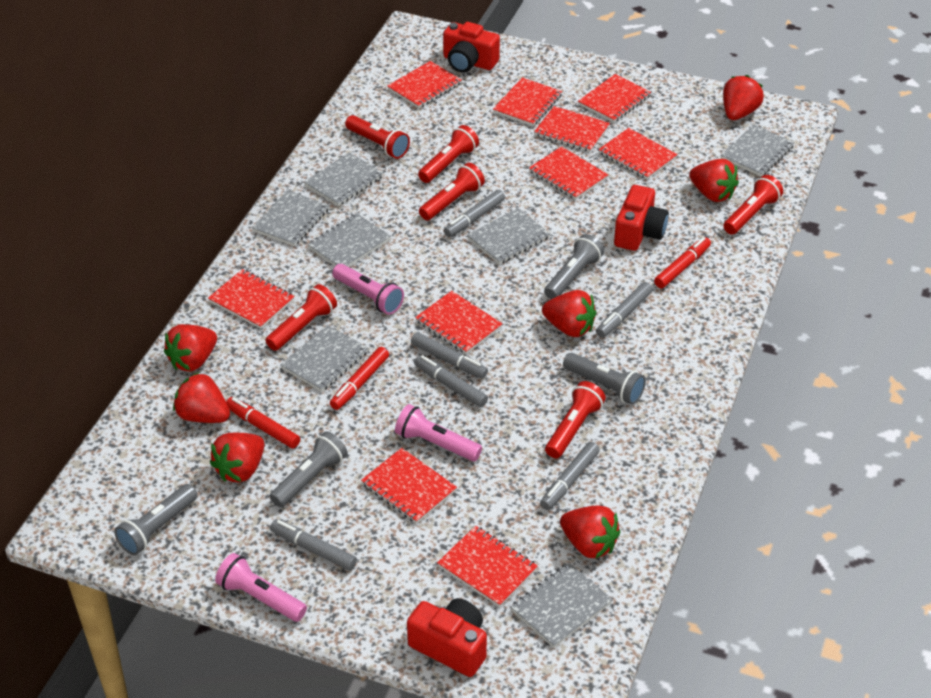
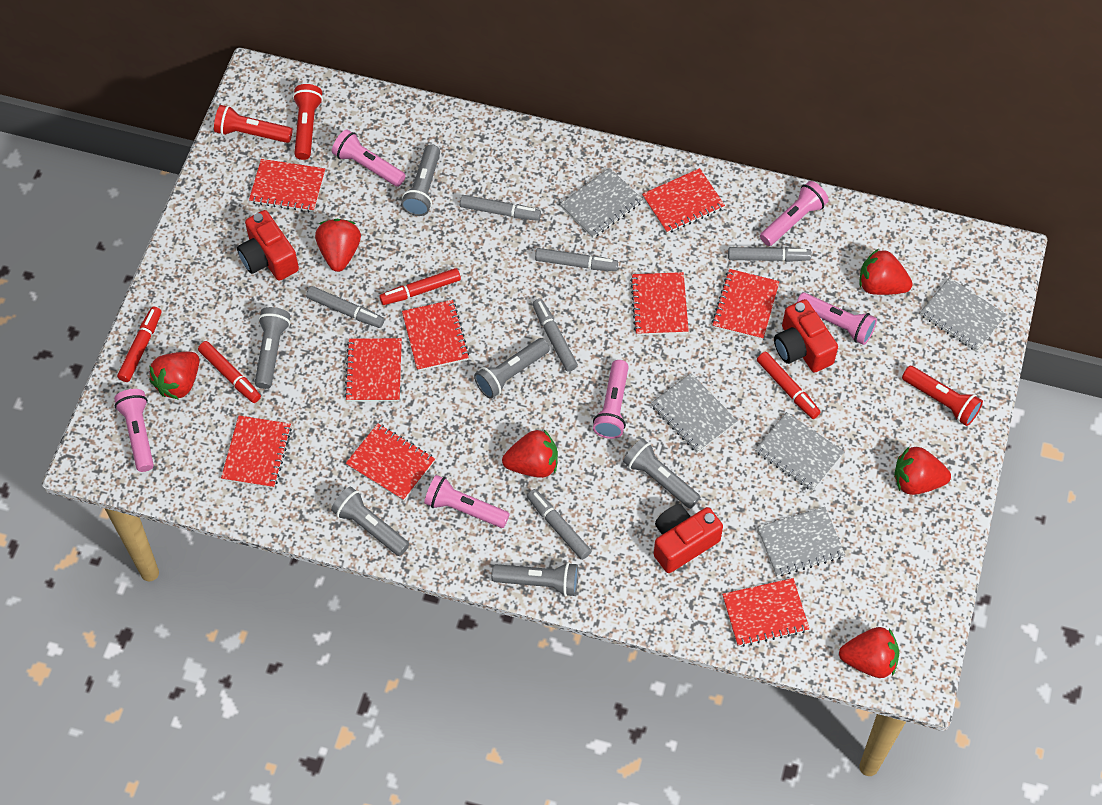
grey flashlight: [114,484,198,555] [270,431,348,507] [544,234,604,299] [563,353,646,405] = 4 -> [255,307,290,389] [331,487,409,556] [401,145,440,216] [474,338,550,399] [491,562,578,597] [623,438,700,509] = 6
grey notebook: [252,190,329,246] [280,325,368,392] [304,152,383,206] [308,213,391,267] [467,208,550,264] [511,563,613,648] [721,125,795,177] = 7 -> [560,168,643,238] [651,373,738,453] [755,412,844,491] [757,507,845,577] [920,277,1007,352] = 5
pink flashlight: [215,553,307,622] [332,264,404,315] [395,404,482,461] = 3 -> [114,389,154,472] [332,129,406,187] [424,475,510,528] [593,360,629,439] [760,181,829,246] [797,293,877,345] = 6
red flashlight: [266,284,337,351] [345,115,410,159] [418,125,479,183] [419,163,485,220] [545,381,606,458] [723,175,783,235] = 6 -> [214,105,293,143] [293,84,323,160] [902,366,983,426] = 3
red marker: [226,397,300,449] [330,347,389,410] [654,237,711,288] = 3 -> [117,307,161,382] [198,341,261,403] [379,268,461,305] [757,352,821,419] = 4
red notebook: [208,269,295,329] [361,448,457,524] [387,61,462,108] [415,291,503,354] [437,526,538,607] [493,78,562,126] [529,146,608,200] [534,106,610,152] [578,74,651,122] [598,128,678,179] = 10 -> [221,415,292,488] [249,159,325,212] [344,338,402,402] [346,423,435,501] [402,300,469,371] [630,272,689,335] [642,168,725,233] [712,269,780,340] [722,578,809,647] = 9
red strawberry: [164,324,217,371] [173,372,230,423] [210,433,264,482] [542,290,596,337] [560,505,620,559] [689,159,739,202] [723,75,764,120] = 7 -> [149,352,200,400] [315,219,361,272] [502,430,558,478] [839,627,899,678] [859,249,913,295] [894,447,951,495] = 6

